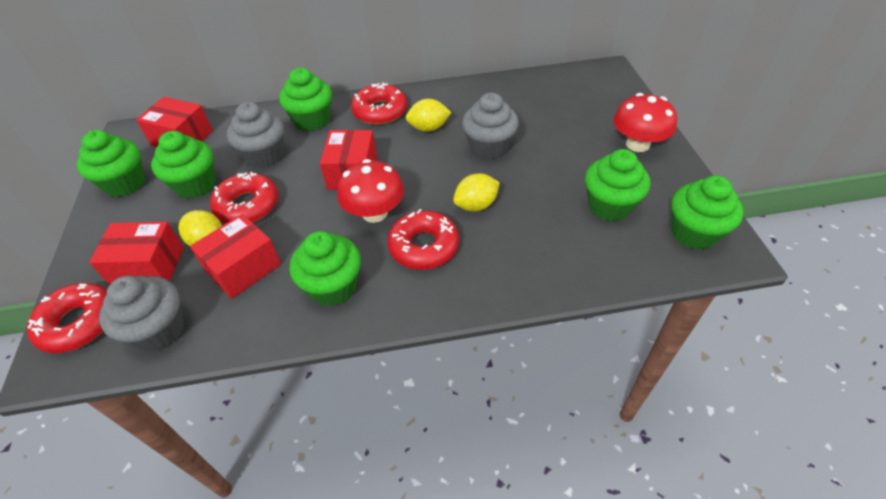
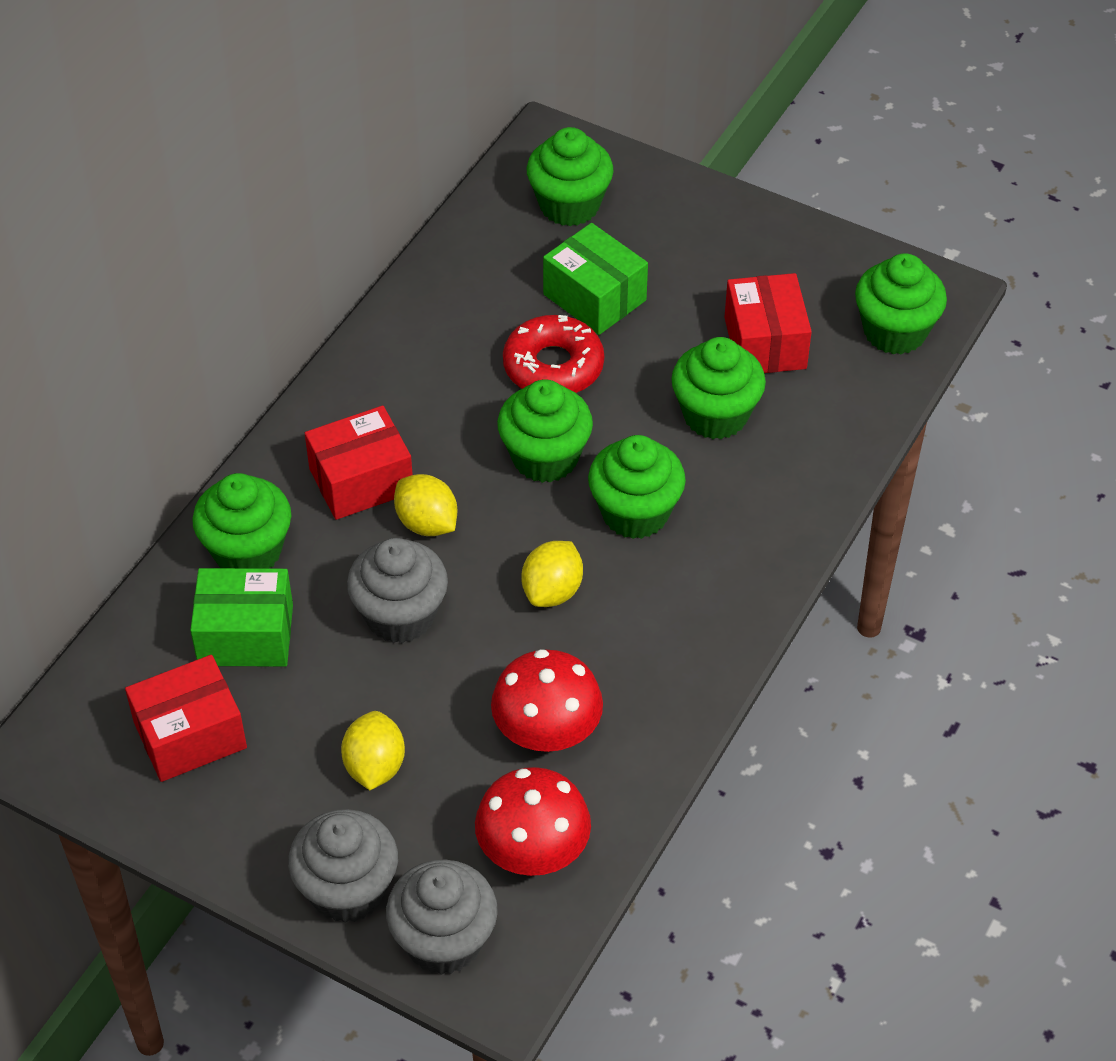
green box: none = 0 -> [190,568,293,667] [543,223,648,335] = 2
red box: [89,222,184,285] [136,97,213,147] [190,214,281,299] [320,130,377,190] = 4 -> [125,655,247,782] [305,406,413,520] [724,273,812,373] = 3
red donut: [27,283,107,353] [210,172,278,223] [351,83,407,125] [387,209,459,270] = 4 -> [503,315,604,393] = 1

